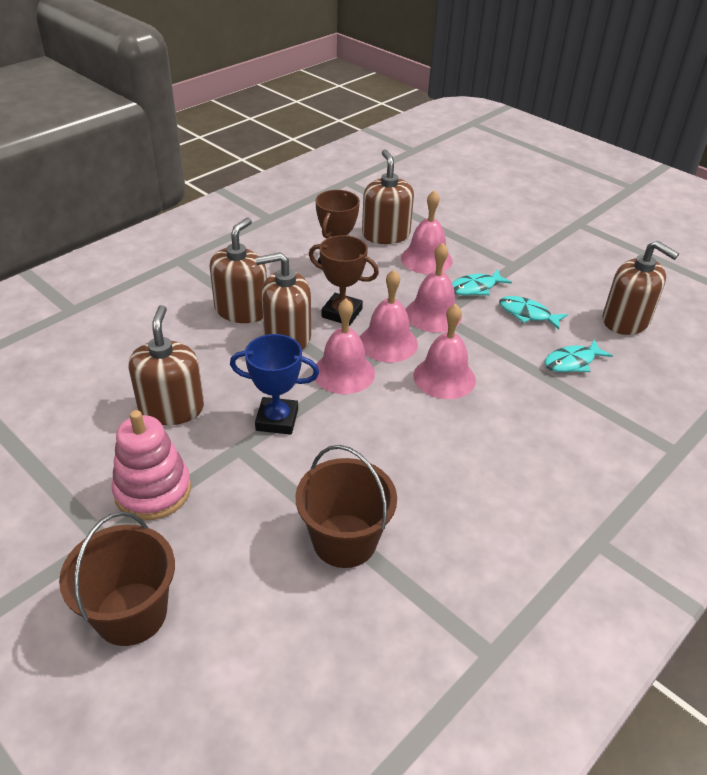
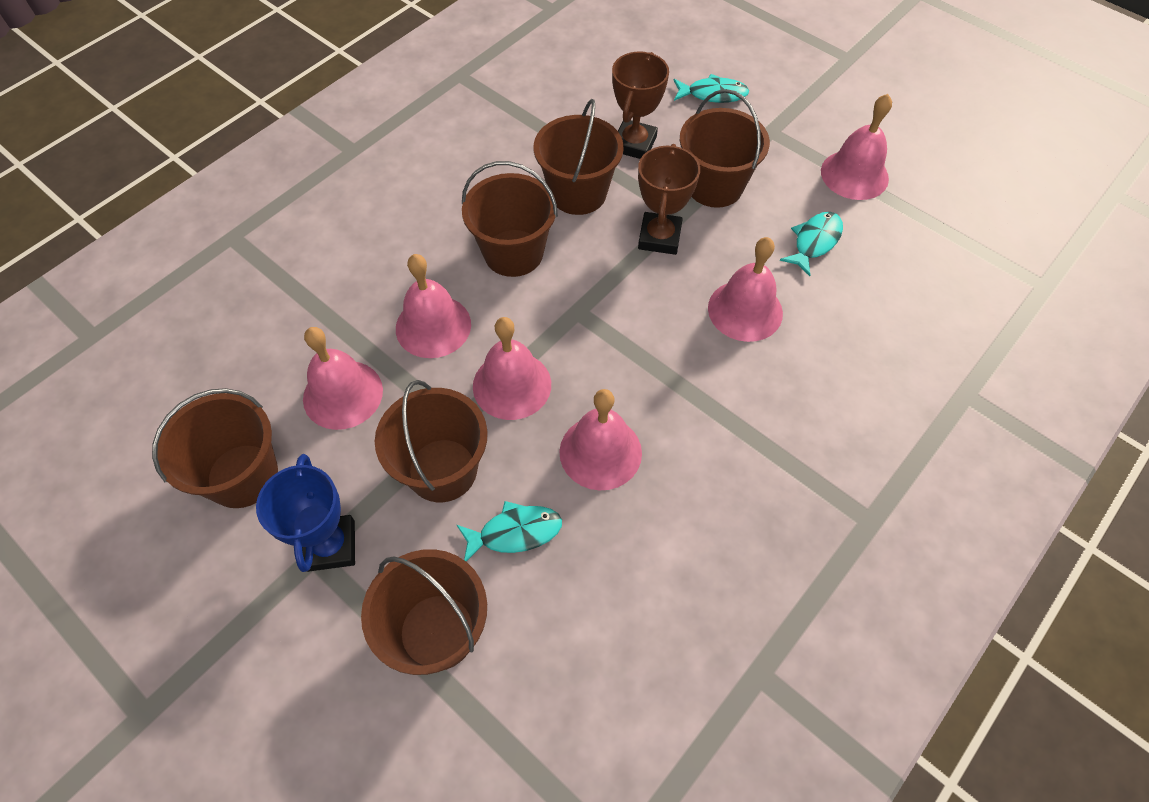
brown bucket: [59,511,175,646] [296,445,397,568] = 2 -> [152,388,278,508] [361,549,487,675] [375,380,488,502] [462,161,558,277] [533,99,624,215] [680,89,770,208] = 6
brown soap dispenser: [129,305,204,425] [210,218,267,323] [255,252,311,350] [362,149,414,244] [603,241,679,335] = 5 -> none = 0
pink bell: [313,299,375,394] [360,270,418,362] [401,190,453,274] [406,243,462,333] [413,303,476,399] = 5 -> [303,327,383,430] [396,254,471,358] [473,317,551,420] [560,389,642,491] [708,237,783,342] [821,94,892,200] = 6
pink stacking toy: [112,410,191,520] = 1 -> none = 0

